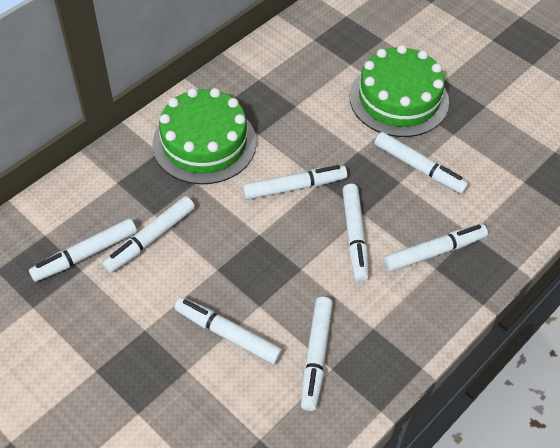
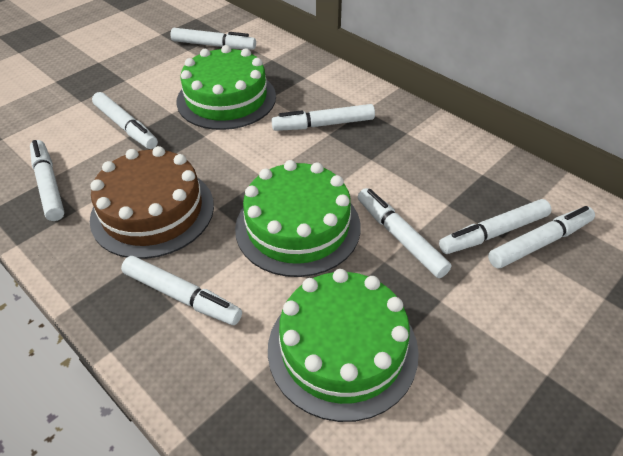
brown cake: none = 0 -> [90,146,214,259] = 1
green cake: [152,88,257,184] [349,45,449,137] = 2 -> [176,45,276,130] [235,160,361,277] [268,269,419,422] = 3

